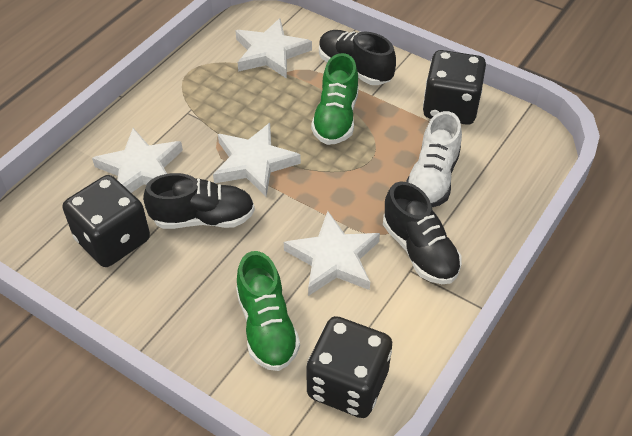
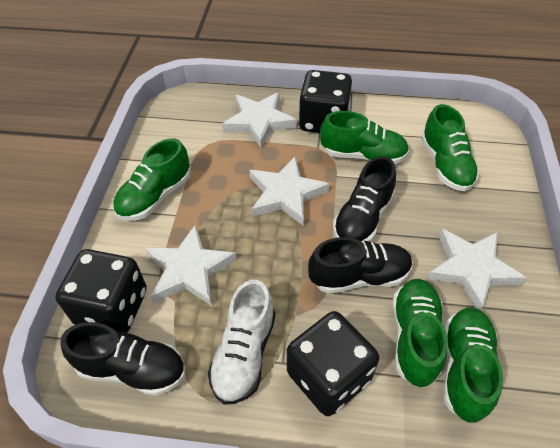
green shoe: [236,251,300,371] [311,53,359,145] = 2 -> [113,138,190,221] [320,111,409,164] [392,279,447,387] [421,104,480,191] [444,308,503,423] = 5

